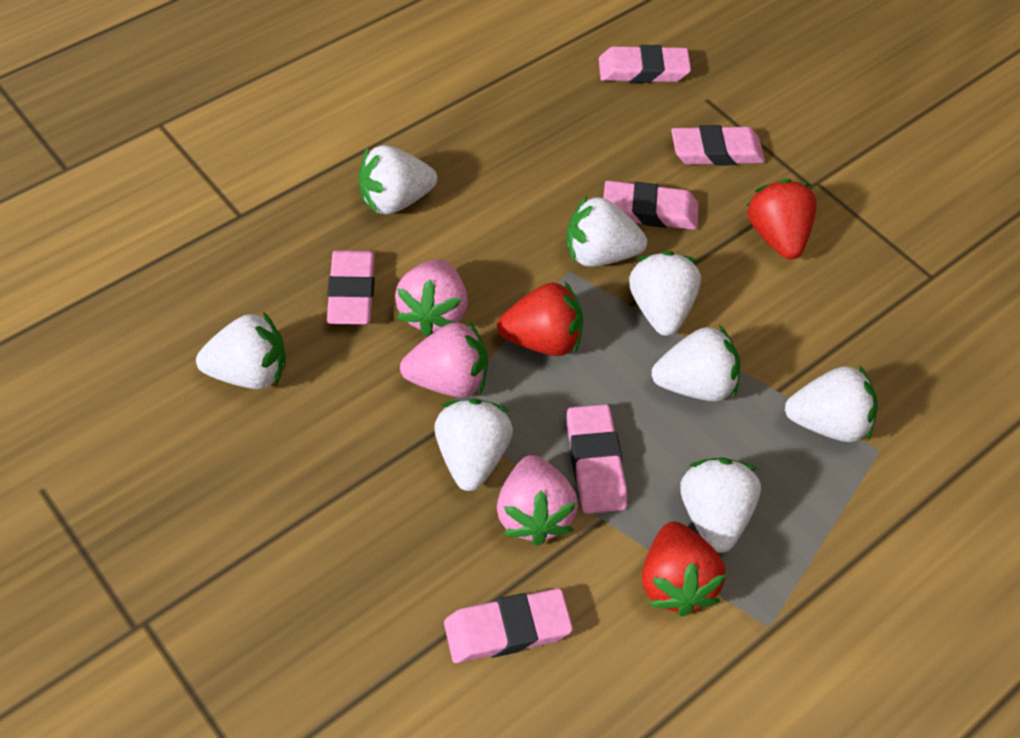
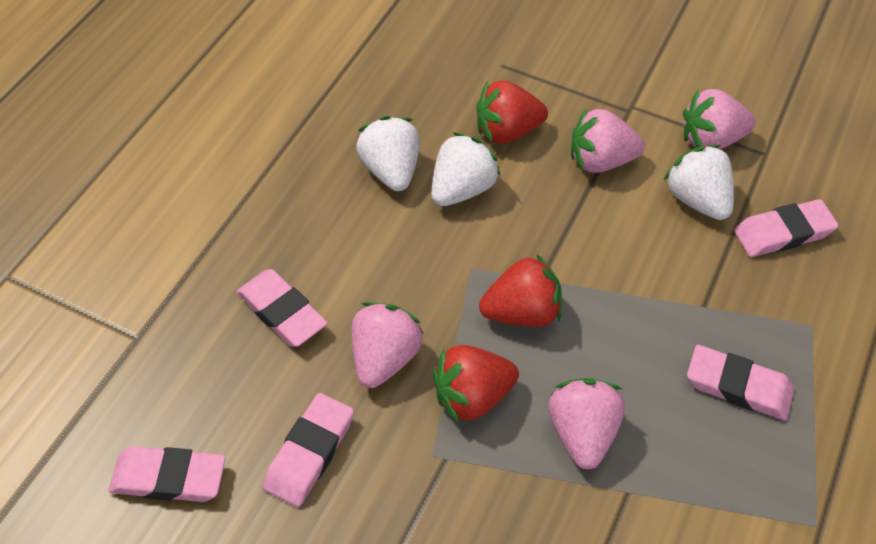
pink eraser: [327,250,375,325] [444,588,573,663] [567,404,627,514] [599,45,691,83] [603,181,699,230] [671,125,765,166] = 6 -> [109,446,226,502] [237,269,328,347] [263,393,354,507] [687,345,794,420] [734,199,839,257] = 5
pink strawberry: [395,259,468,337] [400,320,488,398] [497,455,578,546] = 3 -> [352,302,424,388] [548,378,625,470] [571,108,645,173] [683,89,756,149] = 4
white strawberry: [196,311,286,389] [358,146,437,214] [434,399,513,491] [566,195,647,267] [629,251,701,336] [652,325,740,401] [680,458,761,553] [785,365,878,442] = 8 -> [356,116,420,191] [431,132,500,206] [664,145,734,220] = 3

